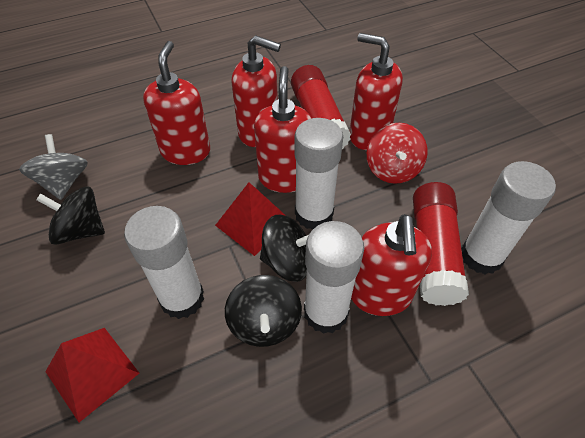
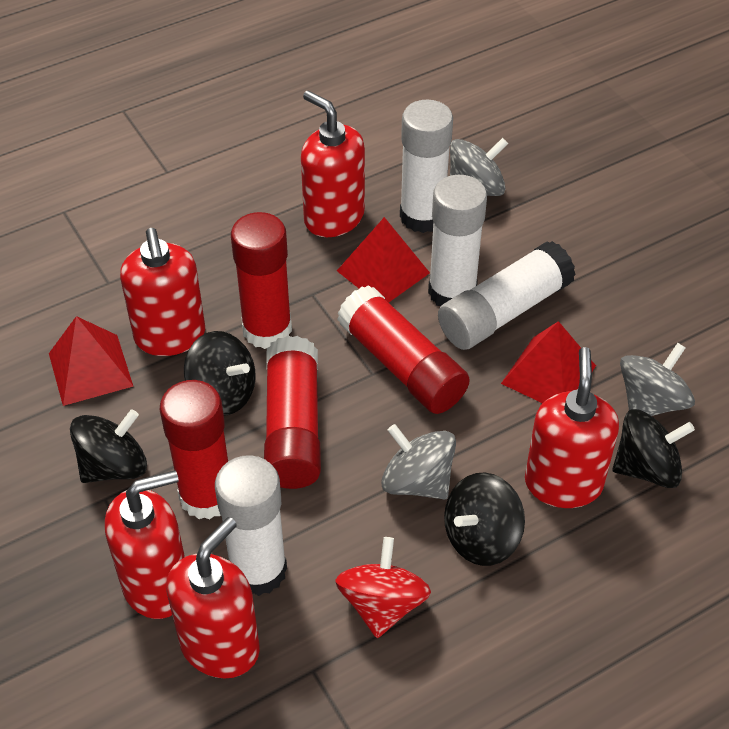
black spinning top: [36,187,105,245] [225,275,302,347] [260,215,308,282] = 3 -> [70,409,147,483] [184,331,256,415] [444,472,525,566] [613,409,695,488] = 4
grey spinning top: [19,134,88,200] = 1 -> [381,424,456,499] [450,138,508,196] [620,343,695,416] = 3
red glue stick: [291,65,351,149] [413,182,469,306] = 2 -> [160,380,228,519] [231,212,292,349] [264,336,321,489] [337,285,470,414] = 4
red pyramid: [45,328,139,422] [215,182,286,256] = 2 -> [49,316,133,406] [337,217,430,303] [501,321,596,403] = 3

